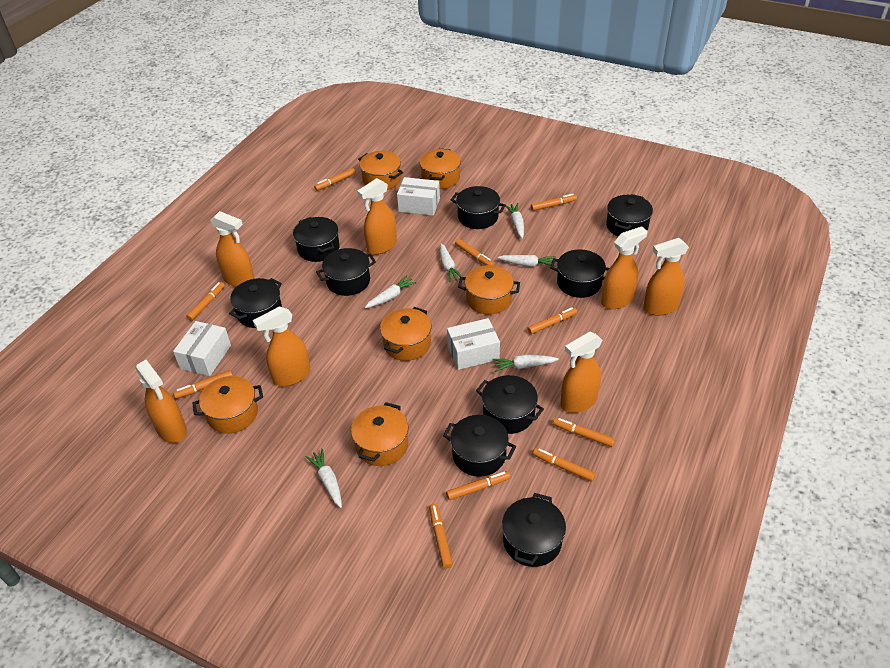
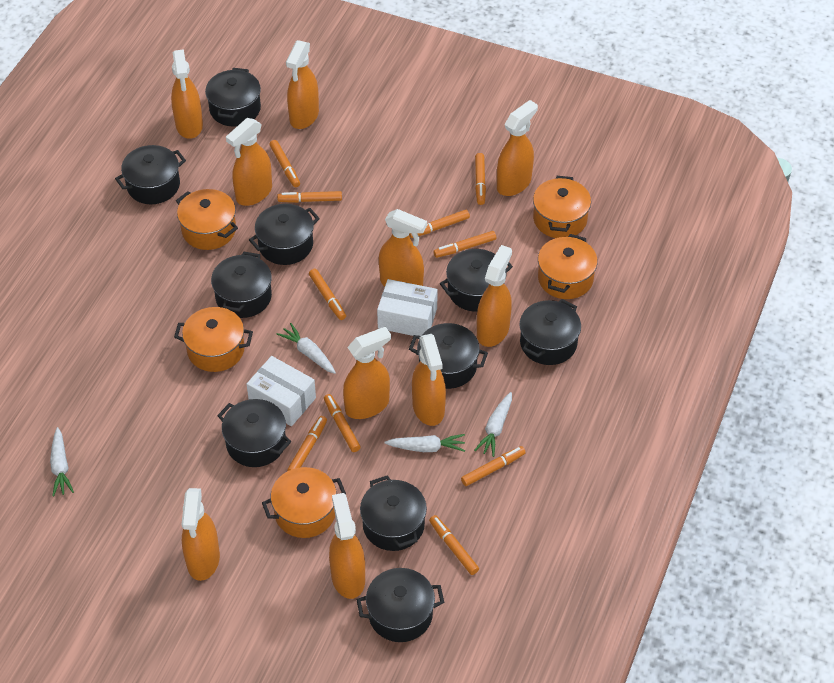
black pot: [229,278,282,328] [293,217,340,262] [316,248,376,296] [443,415,516,477] [451,186,506,229] [476,375,544,434] [502,493,566,567] [550,249,609,298] [606,194,653,237] = 9 -> [115,145,186,204] [205,68,261,127] [211,252,272,318] [217,399,291,467] [249,204,320,265] [356,568,444,642] [360,475,427,551] [409,323,488,389] [440,249,513,312] [520,299,581,365] = 10
orange pot: [192,376,263,434] [351,402,408,466] [358,151,403,190] [380,307,432,361] [419,149,461,189] [458,265,520,315] = 6 -> [174,307,253,372] [176,189,238,250] [262,467,346,538] [533,176,591,238] [538,234,598,299] = 5
orange spray bottle: [135,360,187,443] [210,211,254,287] [253,307,310,386] [357,178,397,255] [560,332,602,413] [601,226,648,309] [643,238,689,316] = 7 -> [171,49,203,139] [182,488,220,581] [226,118,272,206] [286,40,319,129] [329,493,365,599] [343,326,391,419] [379,209,427,287] [412,334,446,426] [477,245,512,347] [497,100,538,196] = 10
white box: [173,321,231,376] [397,177,440,216] [447,318,500,370] = 3 -> [246,356,316,426] [377,279,438,336] = 2
white carrot: [305,449,342,508] [365,275,417,308] [440,243,462,282] [492,354,559,372] [497,255,556,267] [505,203,524,239] = 6 -> [50,427,74,496] [277,323,336,374] [385,434,465,452] [474,392,512,457] = 4

